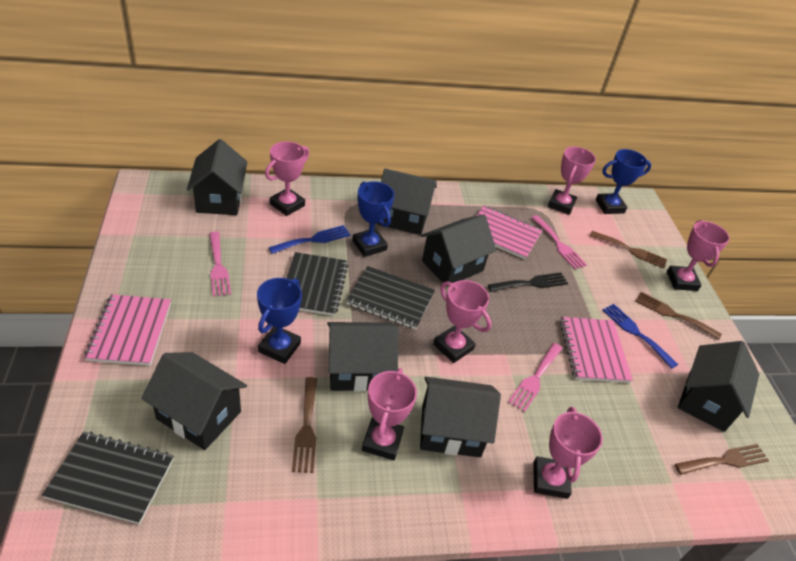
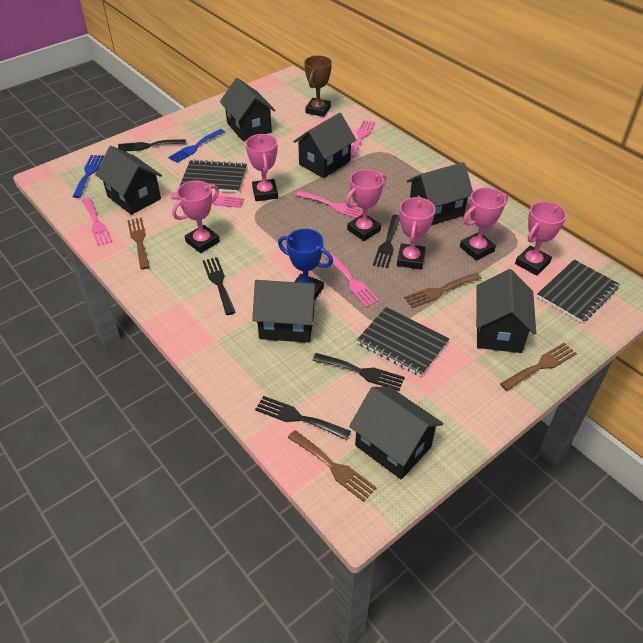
black fork: [488,272,568,292] = 1 -> [118,139,186,152] [203,257,236,315] [255,396,351,440] [312,353,405,391] [373,215,400,268] = 5
blue trophy: [257,278,302,364] [352,181,394,257] [595,149,651,214] = 3 -> [278,229,333,301] = 1
brown trophy: none = 0 -> [304,56,332,117] = 1
pink fork: [209,232,231,297] [508,343,563,412] [531,215,587,269] = 3 -> [82,197,113,246] [170,192,244,208] [296,191,363,218] [324,252,380,307] [351,120,375,157] = 5
pink notebook: [84,294,171,366] [476,206,543,259] [560,317,633,383] = 3 -> none = 0

